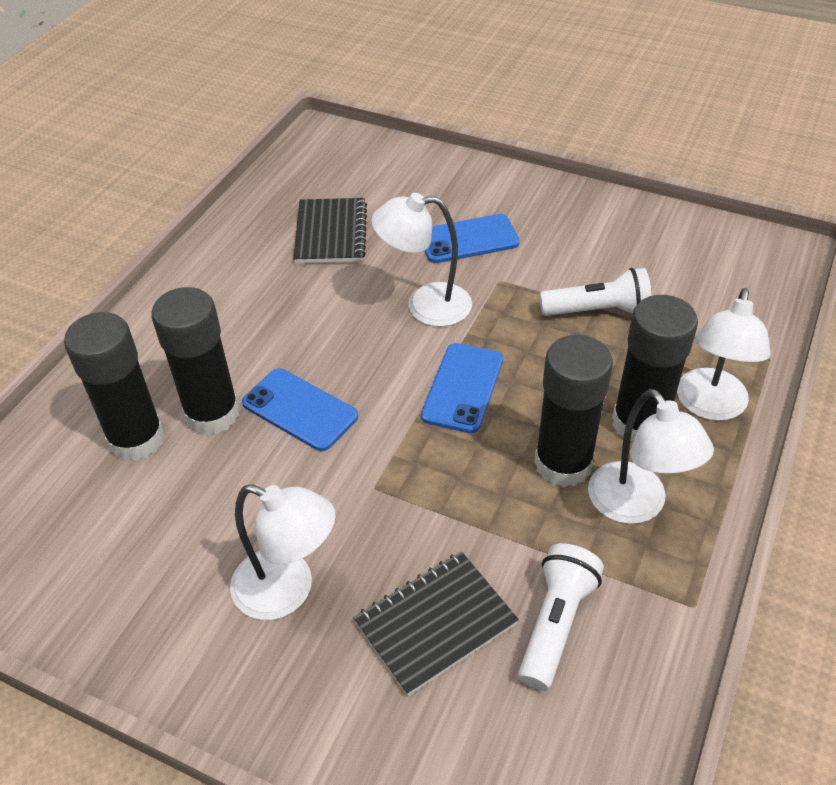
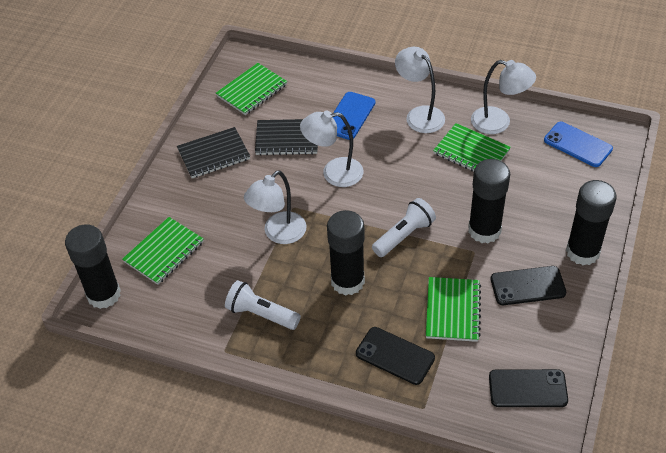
black phone: none = 0 -> [356,327,435,385] [489,369,568,407] [491,266,566,305] = 3
blue phone: [242,368,358,451] [421,343,503,433] [425,214,520,263] = 3 -> [333,92,375,140] [544,122,613,167] = 2
green notebook: none = 0 -> [122,217,204,285] [216,63,287,115] [426,277,481,342] [433,123,511,172] = 4

